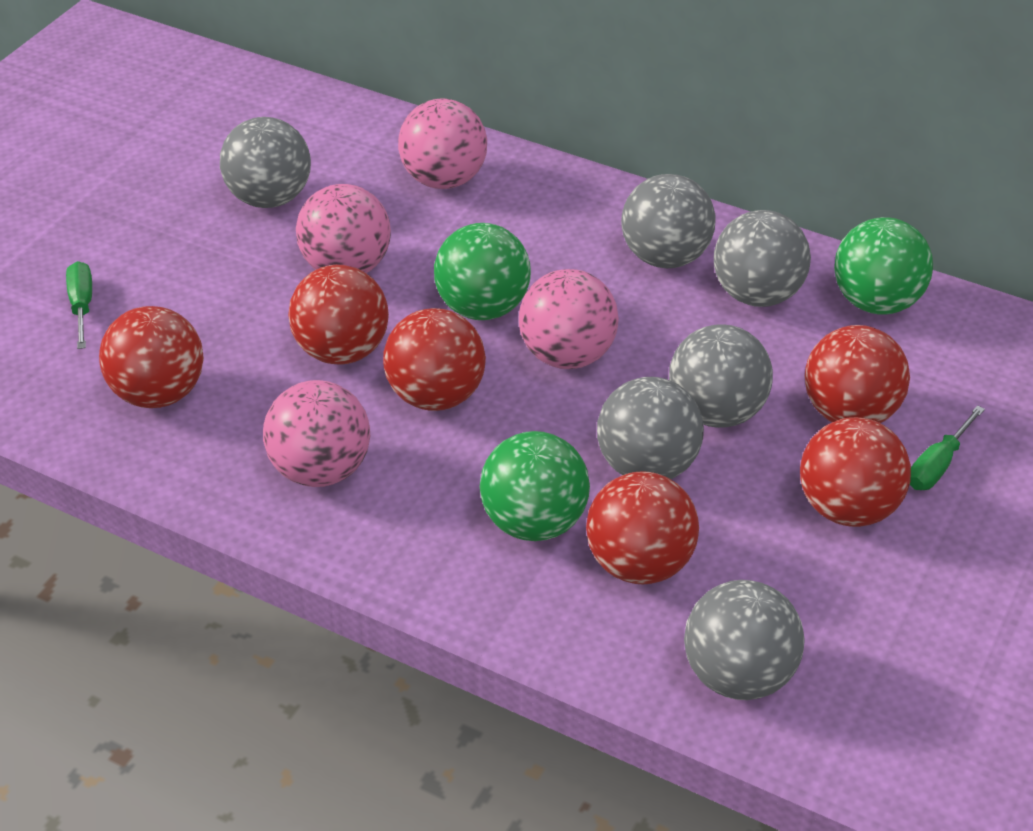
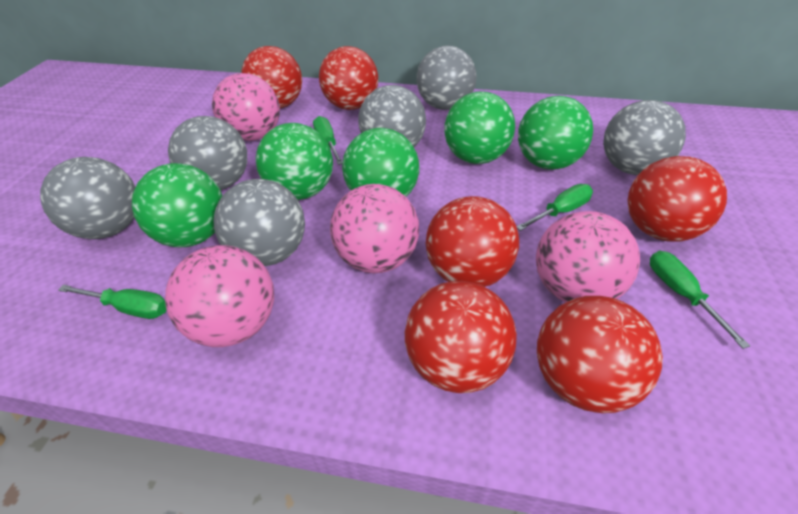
green ball: [434,223,531,320] [480,431,590,541] [834,217,933,315] = 3 -> [132,163,222,248] [256,123,333,200] [342,128,419,196] [444,91,515,164] [518,96,593,170] = 5
green screwdriver: [66,261,92,349] [910,405,985,490] = 2 -> [58,285,166,319] [313,116,343,165] [516,184,593,231] [650,251,750,349] = 4

